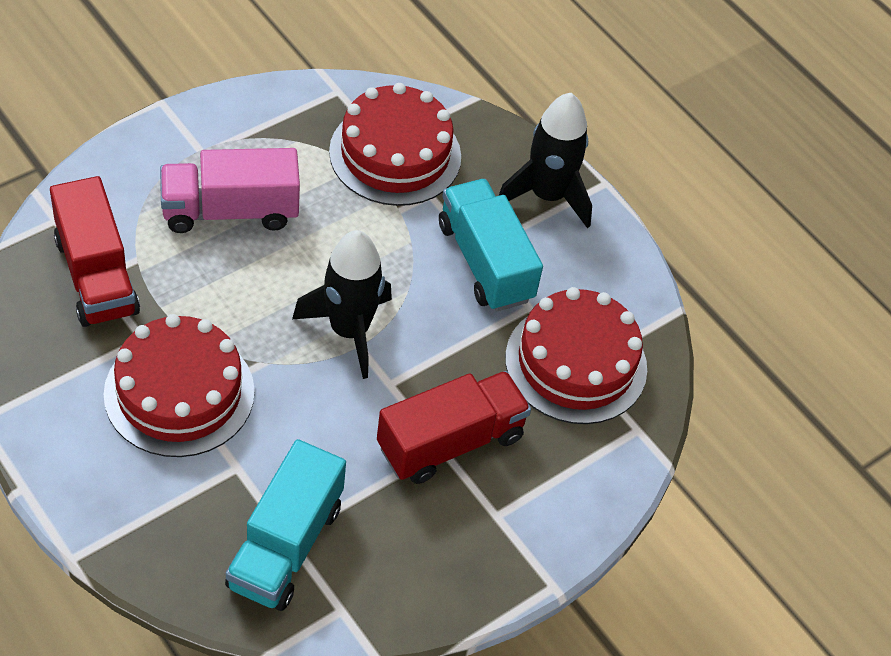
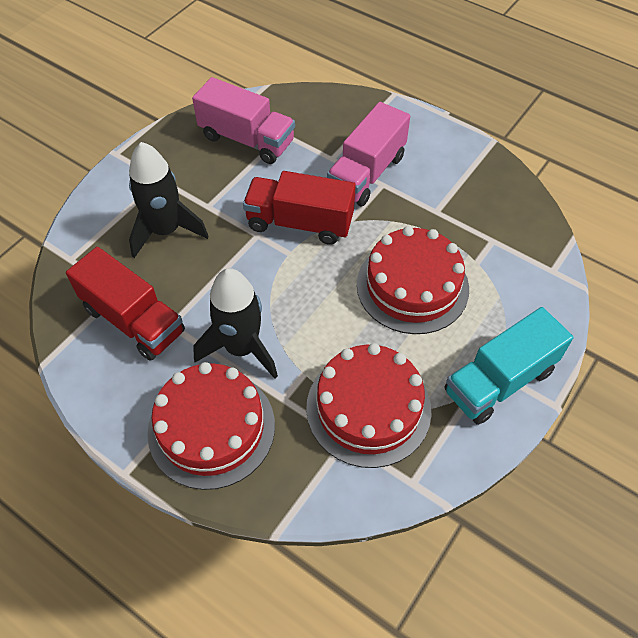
pink truck: [160,148,300,233] = 1 -> [192,77,295,164] [327,102,410,206] = 2
turquoise truck: [225,439,346,611] [439,179,543,311] = 2 -> [445,307,573,425] = 1

